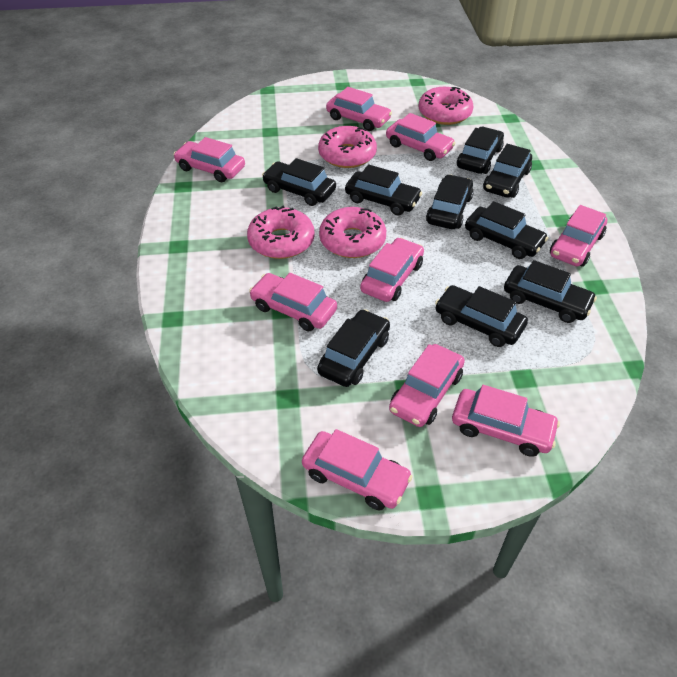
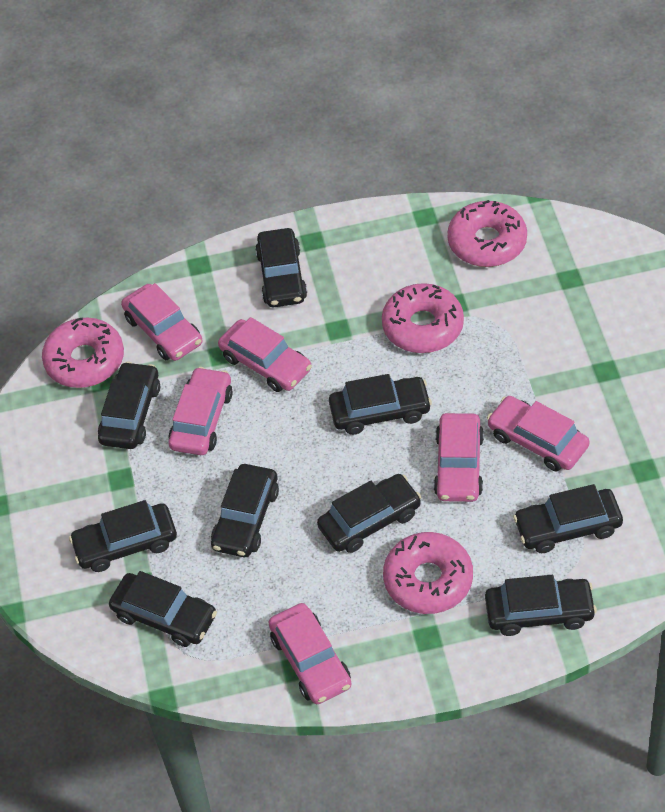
pink car: [173,137,245,182] [249,273,337,331] [302,429,413,510] [326,87,392,131] [360,238,424,302] [386,113,455,161] [389,344,465,427] [452,385,560,457] [550,205,607,267] = 9 -> [121,283,202,361] [169,367,233,455] [218,317,312,392] [268,603,351,704] [434,413,484,502] [487,396,590,472] = 6

